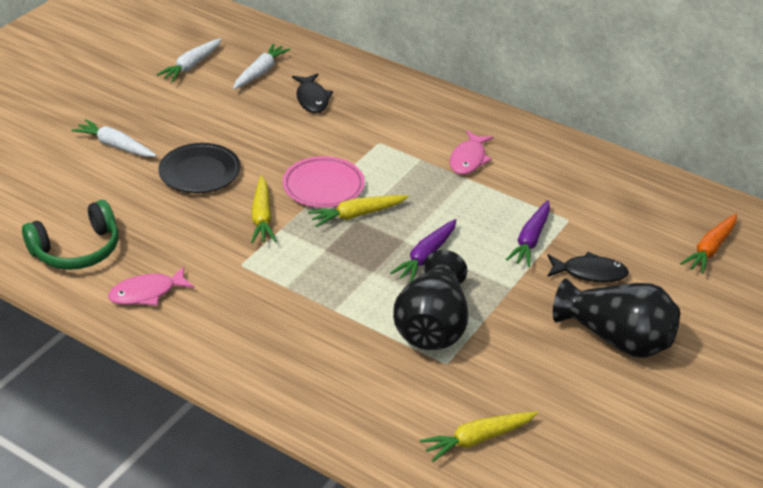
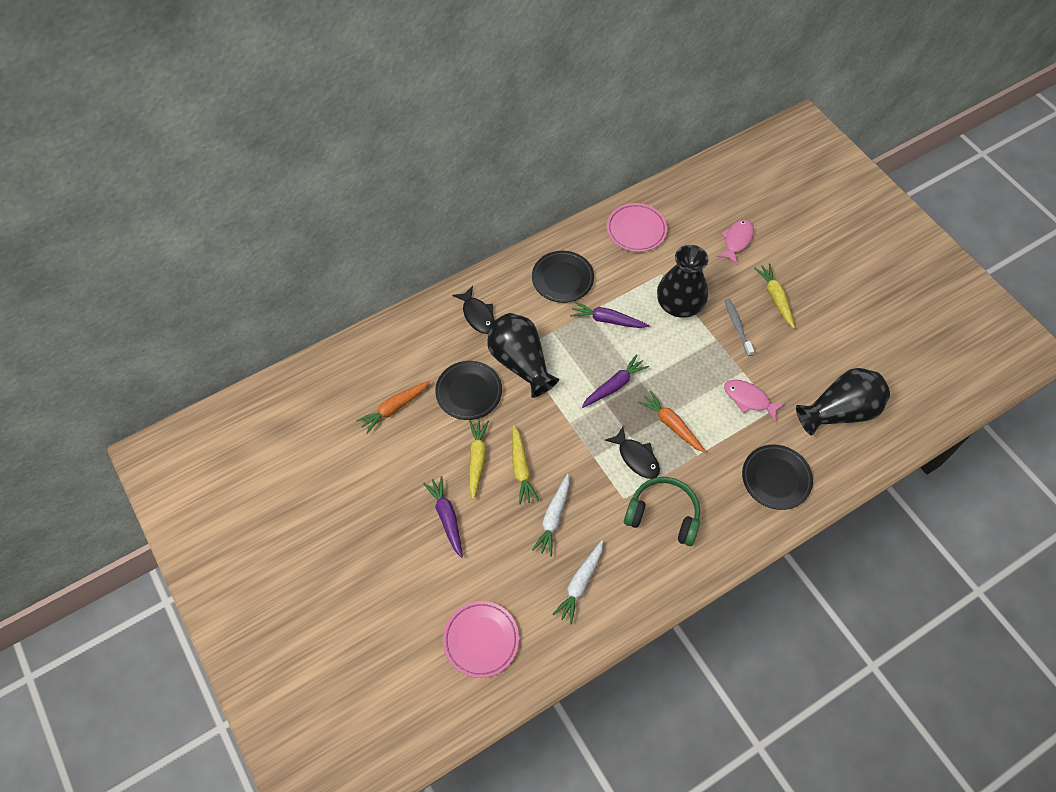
black plate: [159,143,241,193] = 1 -> [435,361,502,420] [532,251,594,303] [742,444,813,510] = 3
black vase: [393,250,468,350] [553,278,680,358] = 2 -> [488,313,559,398] [657,245,709,318] [796,368,890,436] = 3
grey toothbrush: none = 0 -> [724,299,754,356] = 1
orange carrot: [680,214,737,274] = 1 -> [356,380,430,434] [638,391,706,453] = 2
pink plate: [283,156,365,208] = 1 -> [443,601,519,678] [607,203,667,252] = 2
purple carrot: [390,219,457,282] [506,200,550,267] = 2 -> [423,476,463,558] [570,301,650,328] [582,354,649,408] = 3
white carrot: [72,119,157,157] [156,38,222,82] [233,43,291,90] = 3 -> [532,474,570,557] [552,540,603,624] = 2

